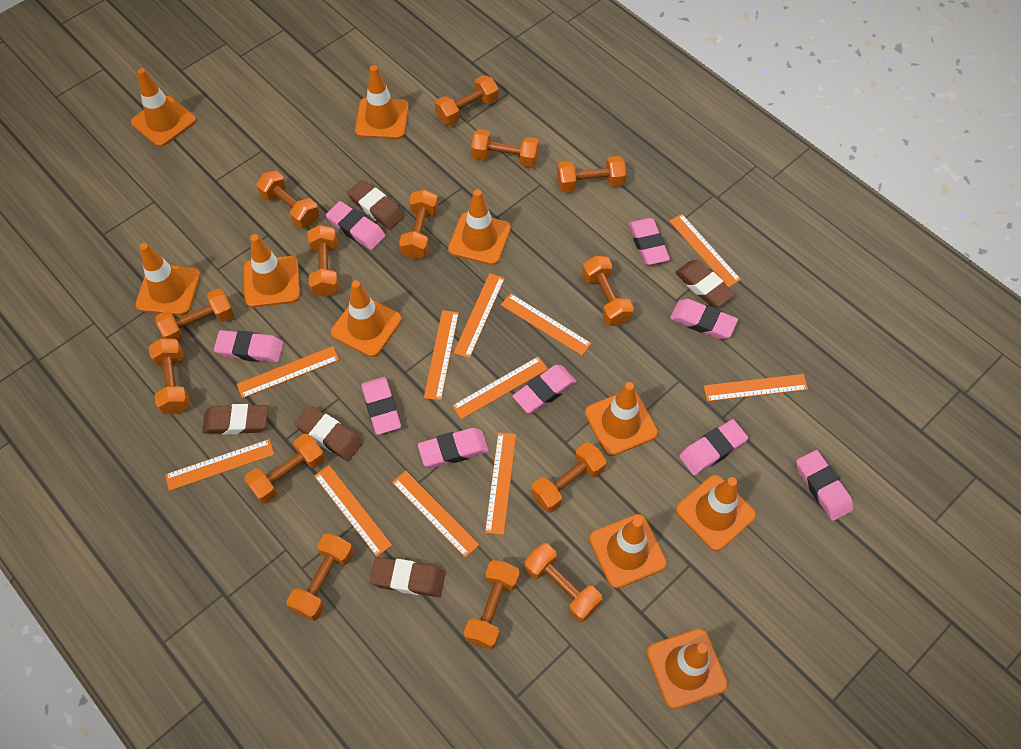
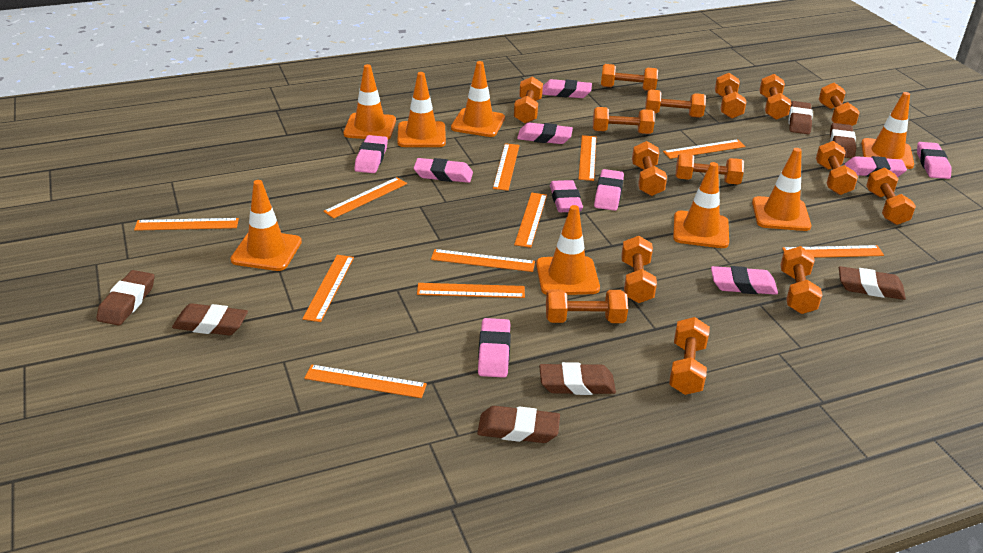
brown eraser: [202,404,268,434] [295,406,363,461] [347,180,404,230] [370,557,445,597] [675,260,735,307] = 5 -> [96,270,155,326] [172,303,248,335] [477,406,560,443] [539,362,616,395] [789,101,813,134] [830,123,856,158] [839,266,906,300] = 7
orange dumbbell: [149,338,190,414] [155,289,234,341] [244,434,325,504] [256,171,319,229] [286,533,354,621] [308,225,339,297] [399,189,438,259] [435,75,499,126] [464,560,520,650] [471,129,539,167] [524,543,602,623] [531,442,606,513] [557,156,626,192] [582,256,634,326] = 14 -> [514,77,543,124] [546,289,628,323] [593,107,655,134] [601,64,658,91] [621,236,657,303] [632,141,667,196] [645,90,706,118] [669,317,710,395] [675,153,744,185] [715,73,746,119] [759,74,791,120] [780,246,822,314] [816,141,858,195] [819,83,860,126] [866,167,916,225] = 15
orange traffic cone: [131,68,196,147] [136,243,200,315] [244,234,300,307] [331,280,402,357] [355,65,409,139] [448,189,511,265] [585,382,658,456] [589,514,667,588] [647,629,728,709] [676,475,756,551] = 10 -> [230,180,302,271] [344,64,396,139] [397,72,446,147] [451,61,505,137] [536,205,600,295] [673,162,729,248] [752,148,811,231] [861,92,914,169] = 8
pink eraser: [214,330,283,362] [326,201,385,250] [361,377,401,435] [418,428,489,468] [513,365,576,413] [629,218,670,265] [670,299,738,339] [679,419,748,475] [796,450,853,521] = 9 -> [354,135,388,173] [414,158,473,183] [478,318,511,378] [517,123,573,144] [542,79,592,98] [550,180,583,212] [594,169,624,211] [711,266,778,295] [844,156,907,177] [917,142,952,179] = 10

